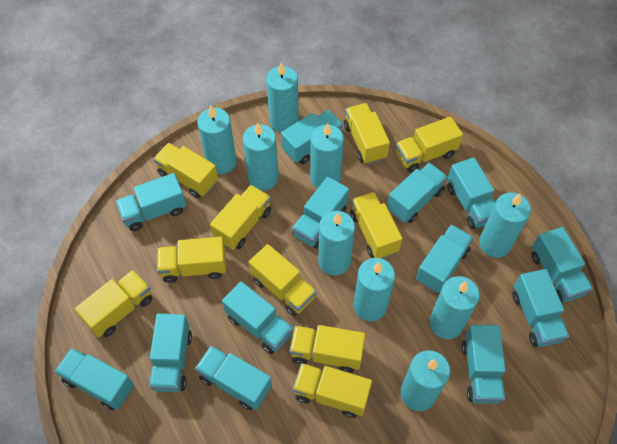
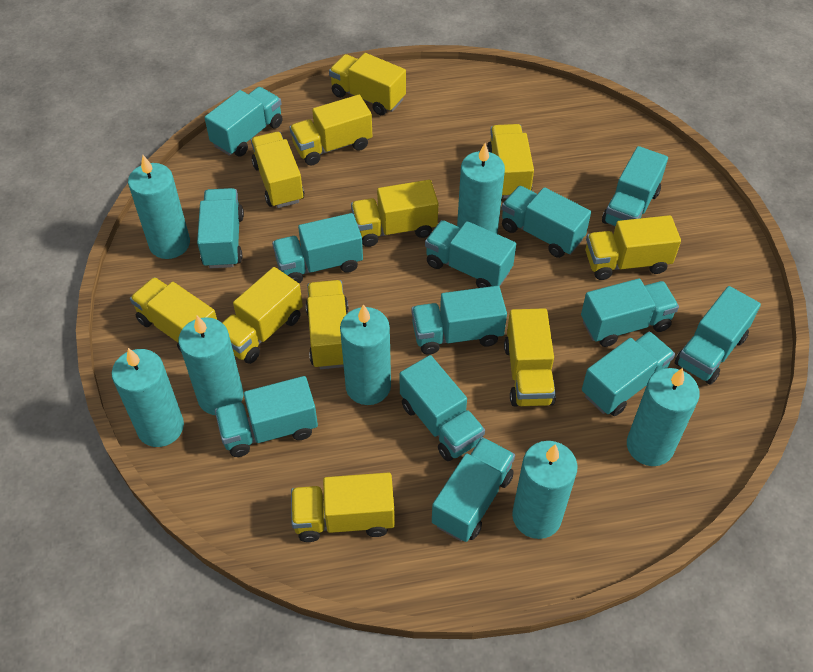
turquoise candle: [197,105,237,174] [243,122,279,190] [266,62,299,133] [310,123,344,189] [318,211,355,275] [353,258,395,321] [401,350,450,411] [430,276,480,339] [479,192,531,258] = 9 -> [112,348,184,447] [128,155,190,259] [178,316,243,415] [340,304,391,405] [457,143,505,234] [512,441,578,539] [627,368,700,466] = 7
yellow truck: [75,270,152,337] [153,143,218,198] [157,237,226,283] [210,185,271,250] [249,244,317,316] [290,325,365,373] [293,363,372,418] [344,103,390,164] [350,192,402,259] [396,116,463,173] = 10 -> [130,277,217,353] [222,267,303,364] [251,132,304,208] [290,95,372,166] [291,472,395,542] [306,280,349,369] [329,53,406,115] [351,180,438,247] [487,124,534,199] [504,308,556,407] [586,215,681,280] = 11

